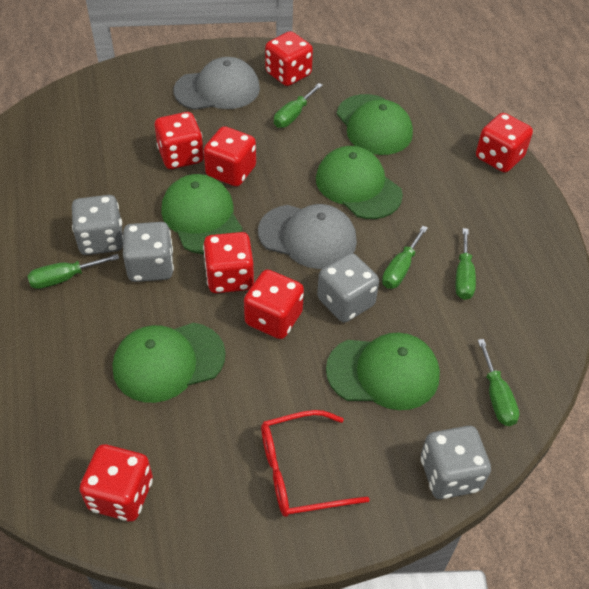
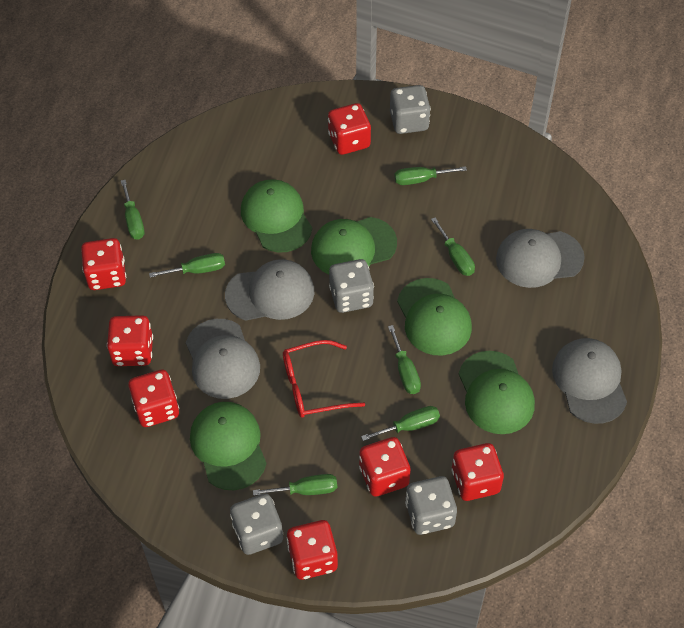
green screwdriver: [27,254,119,289] [274,83,323,128] [382,226,428,289] [456,228,476,300] [478,339,519,426] = 5 -> [121,180,145,240] [149,253,225,278] [253,474,337,496] [361,406,440,441] [388,325,421,394] [395,166,467,185] [431,217,475,276] = 7
grey cap: [174,57,260,110] [258,204,357,269] = 2 -> [186,319,260,399] [225,259,314,321] [496,229,585,288] [552,338,627,424] = 4

